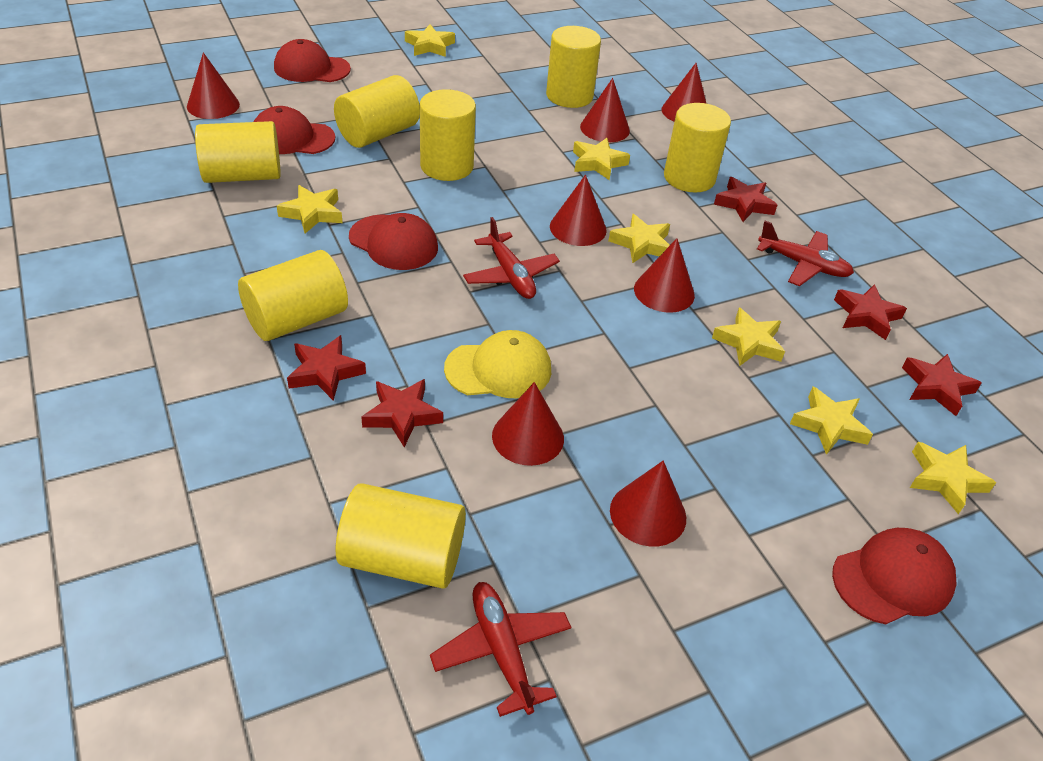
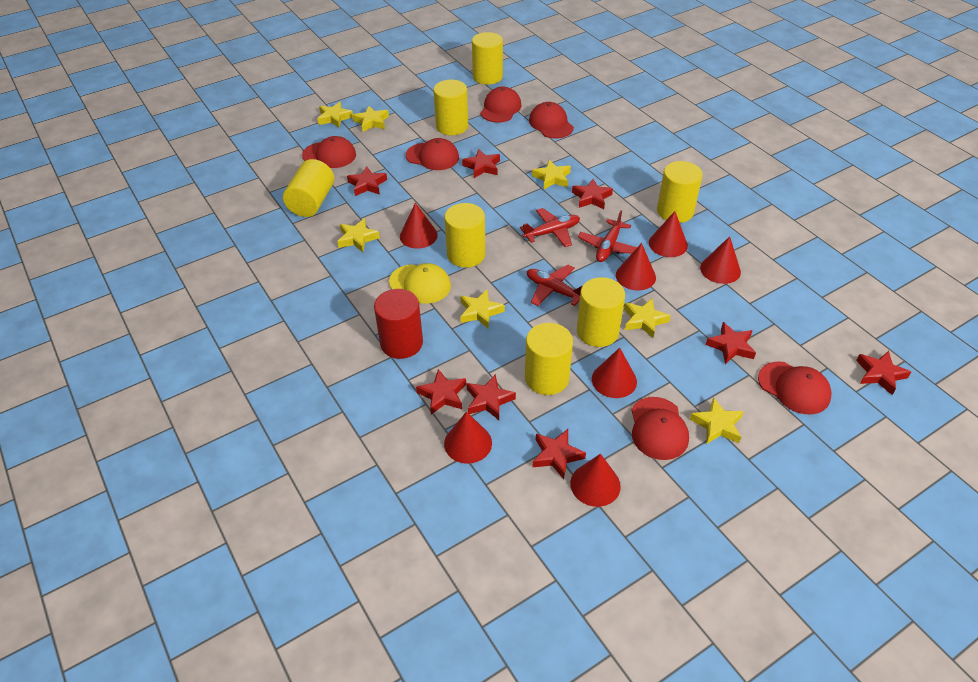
red cap: [253,106,335,154] [274,39,351,82] [349,213,438,270] [832,528,957,624] = 4 -> [302,136,356,168] [406,138,459,170] [480,87,521,123] [529,102,574,139] [631,397,689,460] [758,361,832,414] = 6
red cylinder: none = 0 -> [374,289,423,359] = 1
red star: [287,335,366,401] [361,379,443,447] [714,177,777,222] [834,284,907,340] [902,354,981,416] = 5 -> [347,166,387,196] [416,369,466,414] [462,149,500,178] [466,374,516,420] [533,429,586,479] [572,179,613,209] [705,322,756,364] [856,351,911,395] = 8

